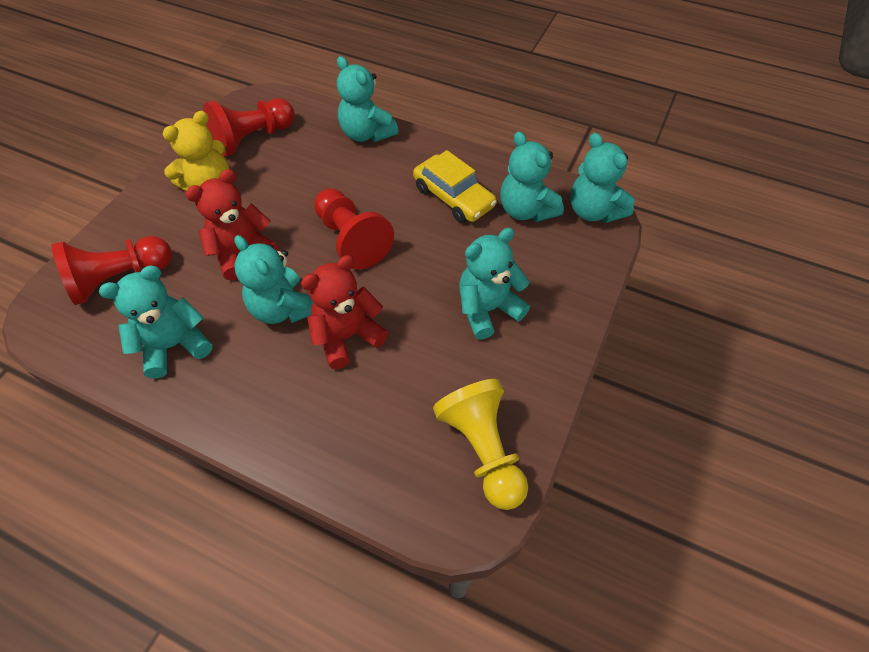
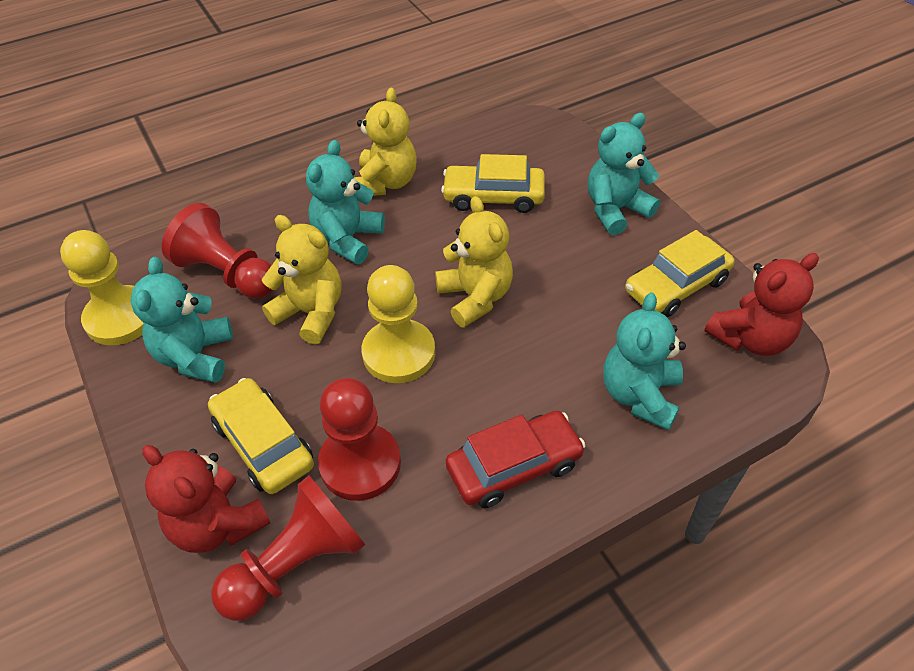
red car: none = 0 -> [446,411,586,508] = 1
turquoise teddy bear: [99,265,213,379] [234,235,313,324] [337,56,398,142] [459,228,530,340] [500,131,564,222] [570,133,635,223] = 6 -> [130,257,233,383] [306,140,385,264] [588,113,660,235] [603,292,686,430] = 4
yellow car: [413,150,497,223] = 1 -> [208,378,314,494] [441,154,545,213] [625,230,735,317] = 3
yellow pawn: [433,379,528,510] = 1 -> [60,230,144,345] [362,265,435,383] = 2
yellow teddy bear: [163,111,229,191] = 1 -> [262,215,341,344] [354,88,417,196] [435,196,513,328] = 3

